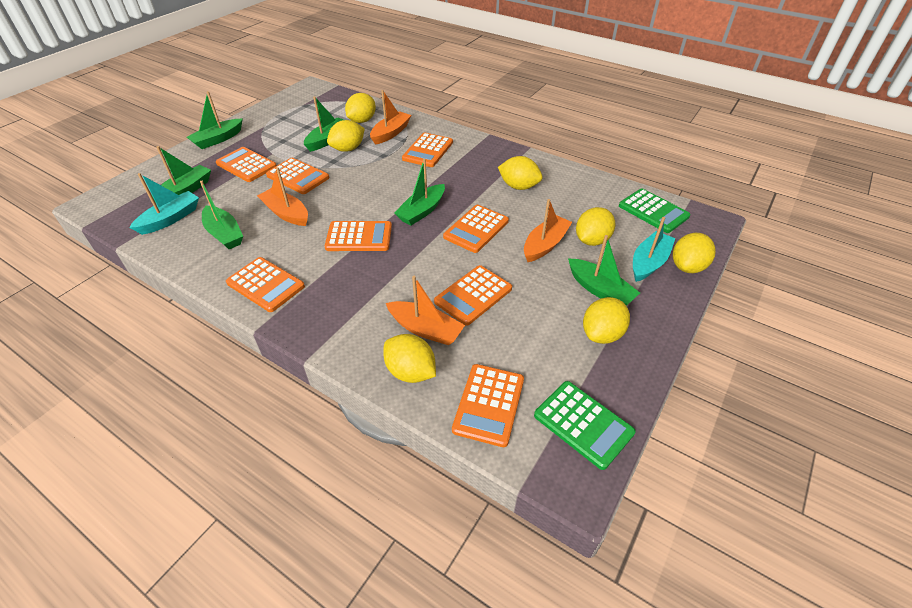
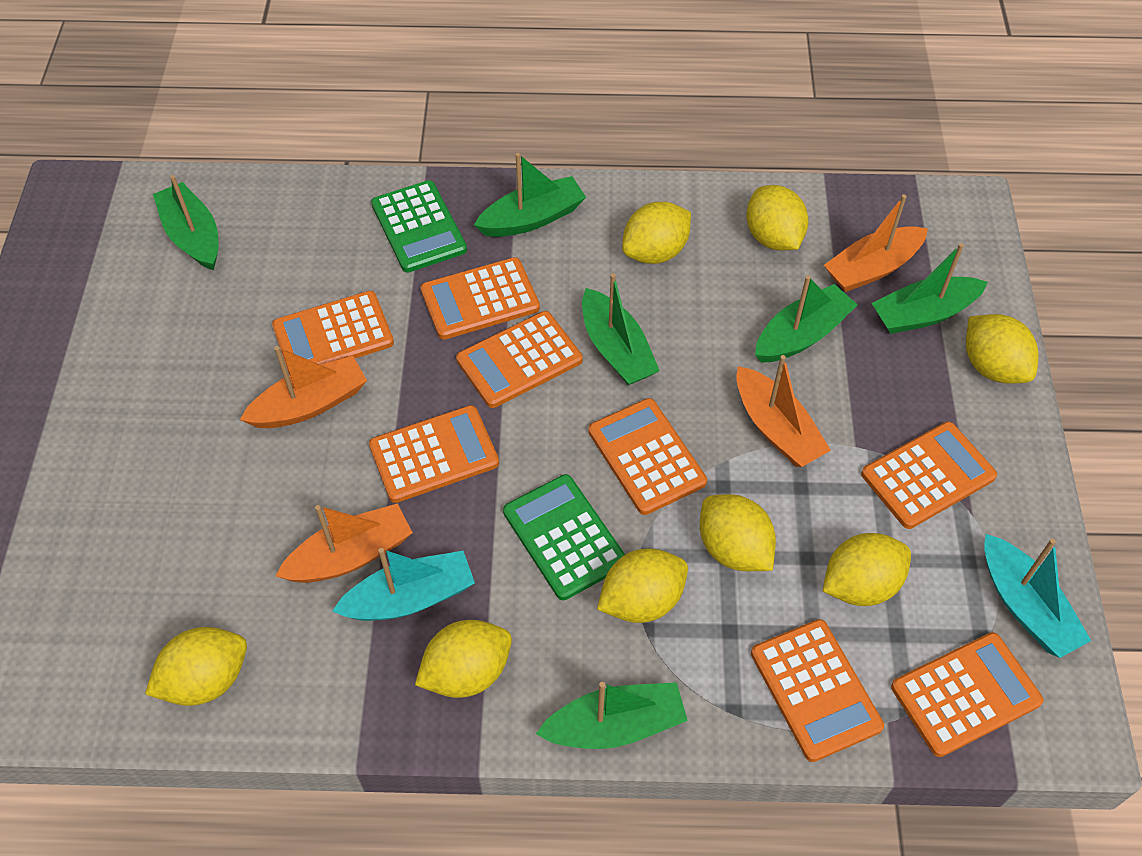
yellow lemon: [327,120,365,152] [345,93,376,123] [383,334,436,383] [498,156,542,190] [576,207,615,246] [583,297,630,344] [673,233,716,273] = 7 -> [145,627,247,706] [415,620,512,698] [597,549,688,623] [622,202,691,264] [700,494,776,571] [746,185,808,250] [823,533,911,606] [966,314,1039,384] = 8

